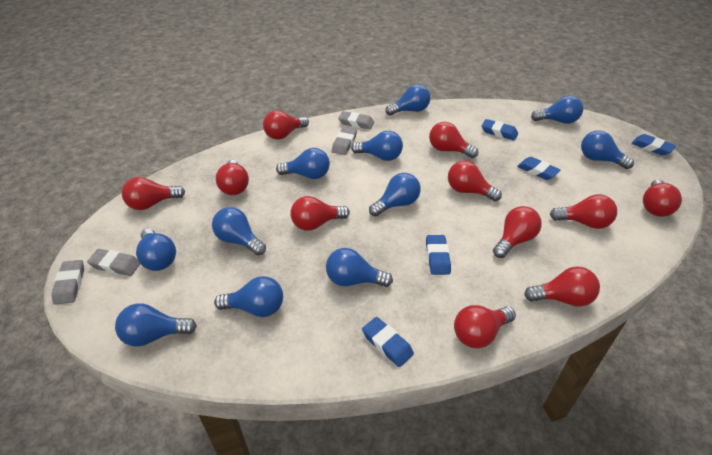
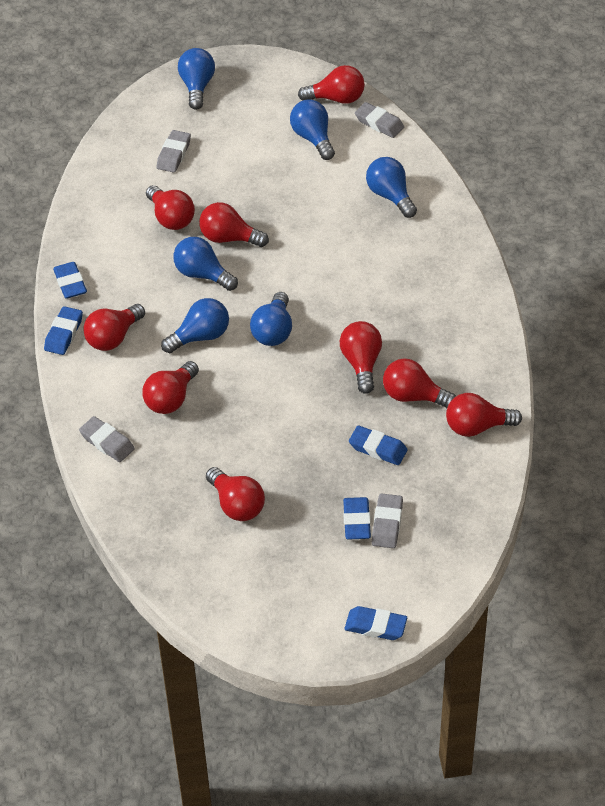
blue light bulb: [115,303,197,347] [136,228,176,271] [212,207,266,256] [214,276,283,317] [276,148,330,179] [326,248,393,287] [351,131,403,161] [369,173,421,216] [385,84,431,115] [531,96,583,124] [581,130,634,169] = 11 -> [161,298,229,353] [173,237,238,291] [178,48,215,110] [250,292,292,346] [290,100,335,160] [366,157,417,218] = 6
red light bulb: [122,177,185,210] [216,160,249,195] [263,110,309,140] [290,196,350,231] [429,122,478,158] [448,161,502,201] [454,305,516,348] [493,206,542,258] [524,266,600,307] [550,194,617,229] [643,180,682,217] = 11 -> [83,304,145,351] [143,361,199,414] [146,185,195,230] [199,202,269,247] [206,467,265,521] [298,65,365,104] [340,321,382,394] [383,358,456,408] [446,393,522,437] = 9

